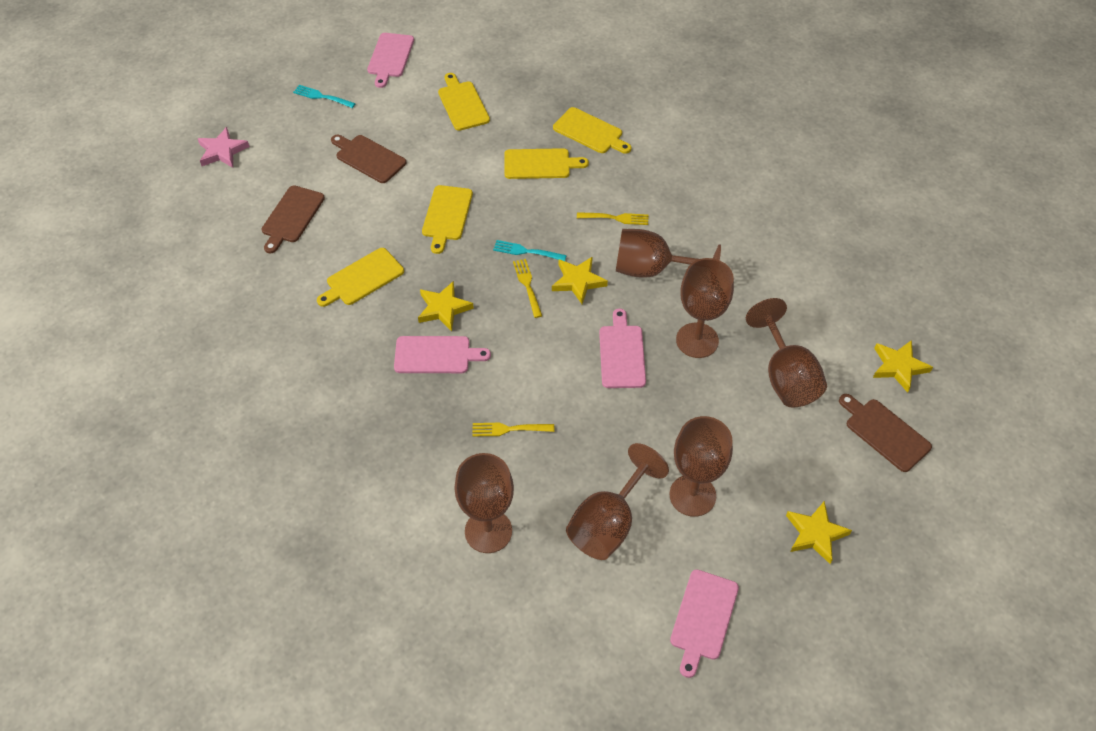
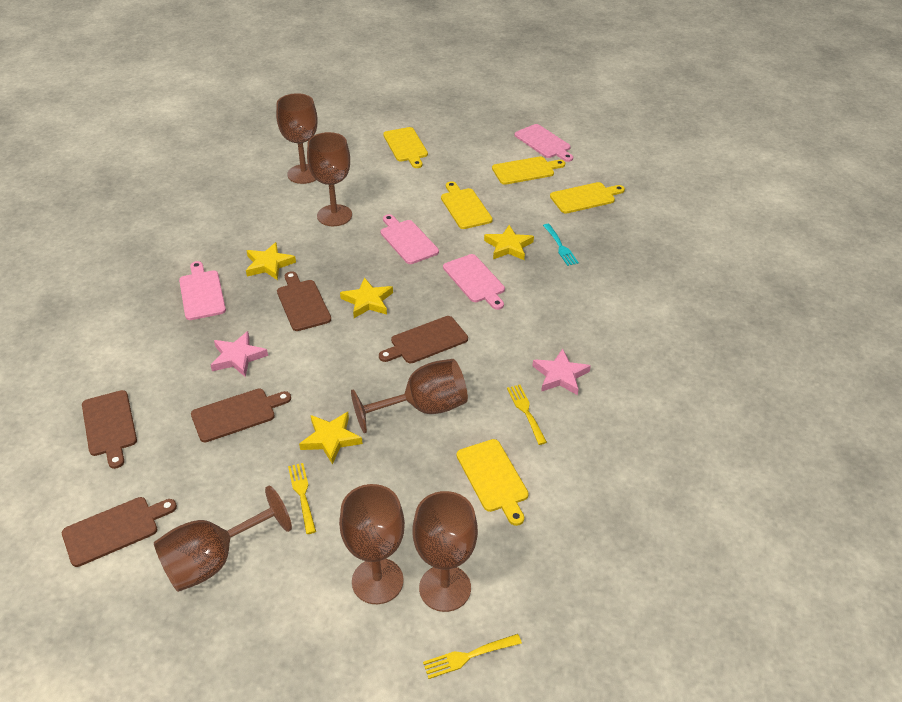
brown cutting board: [262,186,325,253] [331,135,406,183] [839,394,932,472] = 3 -> [62,497,177,567] [82,390,137,469] [191,389,291,442] [277,271,331,331] [379,316,468,363] = 5
pink star: [198,127,250,168] = 1 -> [211,331,268,377] [533,349,591,395] = 2
turquoise fork: [293,85,356,108] [493,240,567,261] = 2 -> [543,224,579,266] = 1

